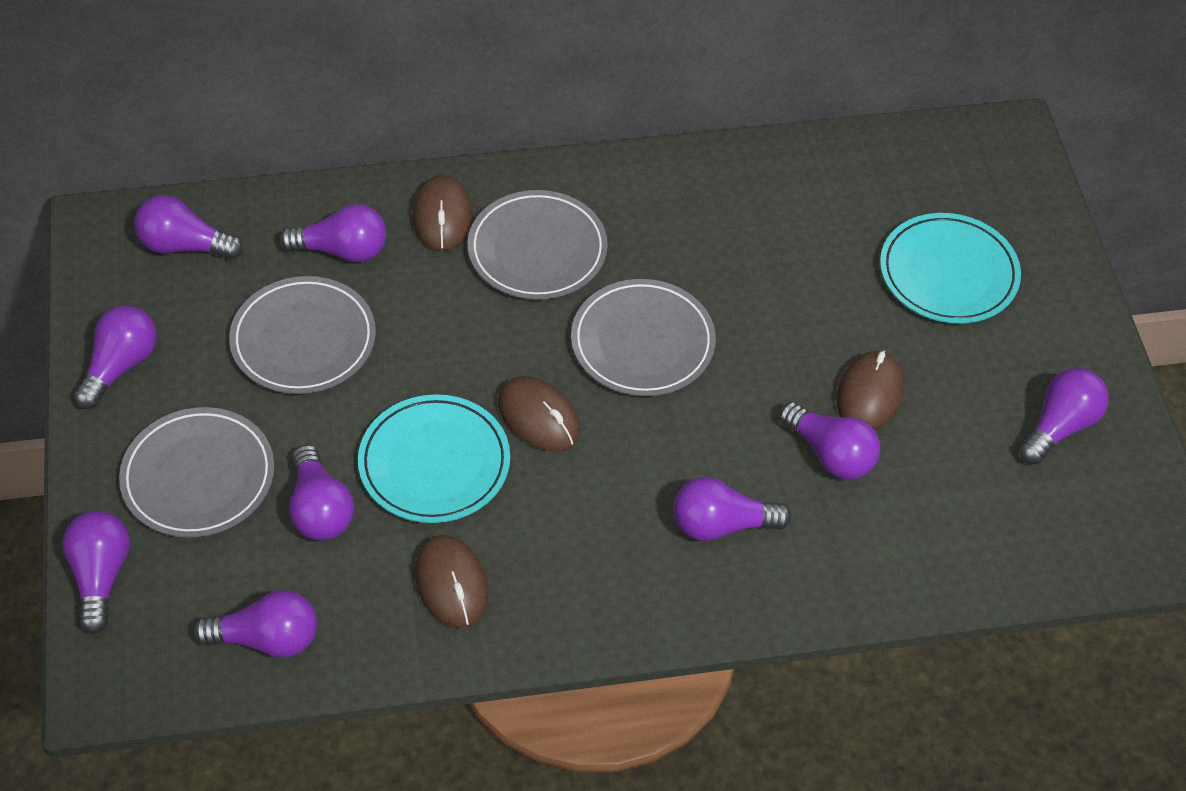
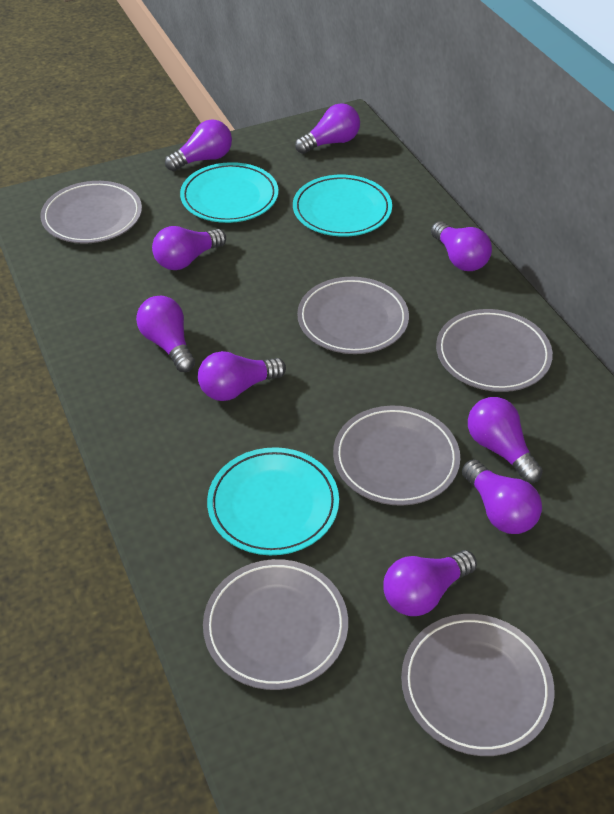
brown mouse: [412,175,473,251] [415,535,488,628] [498,376,580,452] [836,351,904,430] = 4 -> none = 0
grey plate: [119,407,274,538] [229,276,376,394] [468,190,608,300] [571,279,716,396] = 4 -> [40,181,142,244] [203,559,348,690] [297,277,409,354] [333,406,460,506] [401,614,554,756] [436,309,553,392] = 6
turquoise plate: [358,394,510,523] [880,213,1021,323] = 2 -> [180,162,279,223] [207,447,339,555] [293,175,392,237] = 3

